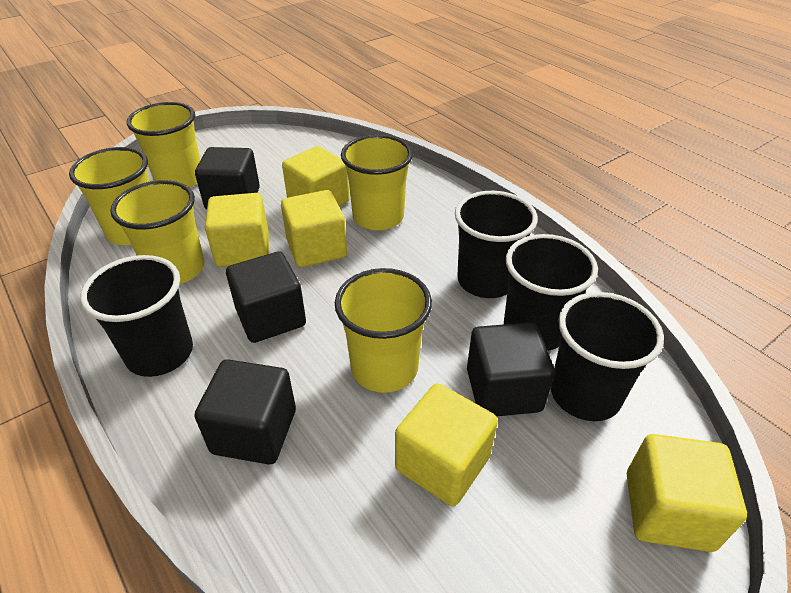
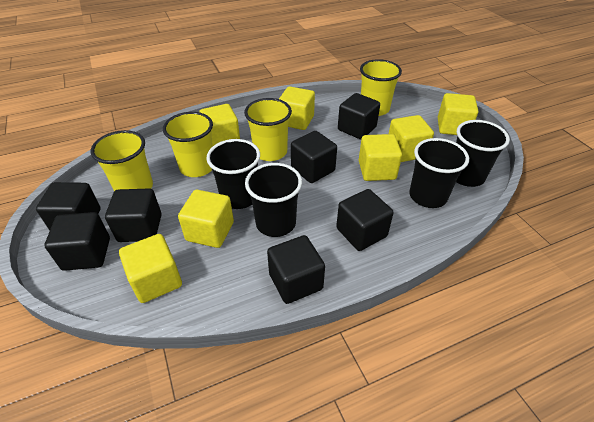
black cube: [194,359,296,465] [195,147,260,210] [226,252,306,343] [467,322,555,416] = 4 -> [36,182,101,230] [45,212,110,271] [105,188,162,242] [267,235,325,304] [291,131,337,183] [336,189,393,251] [338,93,380,139] = 7
yellow cube: [205,193,269,267] [281,190,347,267] [282,146,350,206] [395,383,498,506] [627,434,747,552] = 5 -> [119,234,182,303] [178,190,234,248] [200,104,240,146] [279,86,315,130] [359,134,402,181] [389,115,434,162] [438,93,478,135] = 7
yellow cup: [69,147,149,245] [110,180,204,284] [127,102,200,188] [335,268,432,393] [341,135,413,230] = 5 -> [91,130,153,191] [163,112,213,177] [244,98,292,161] [360,59,402,116] = 4

